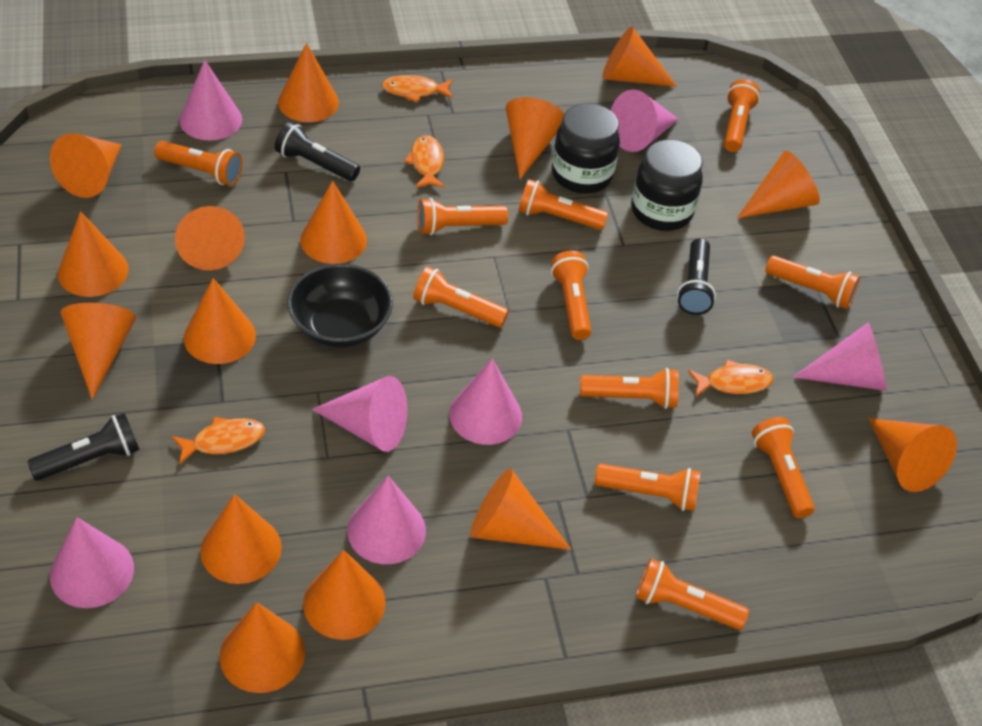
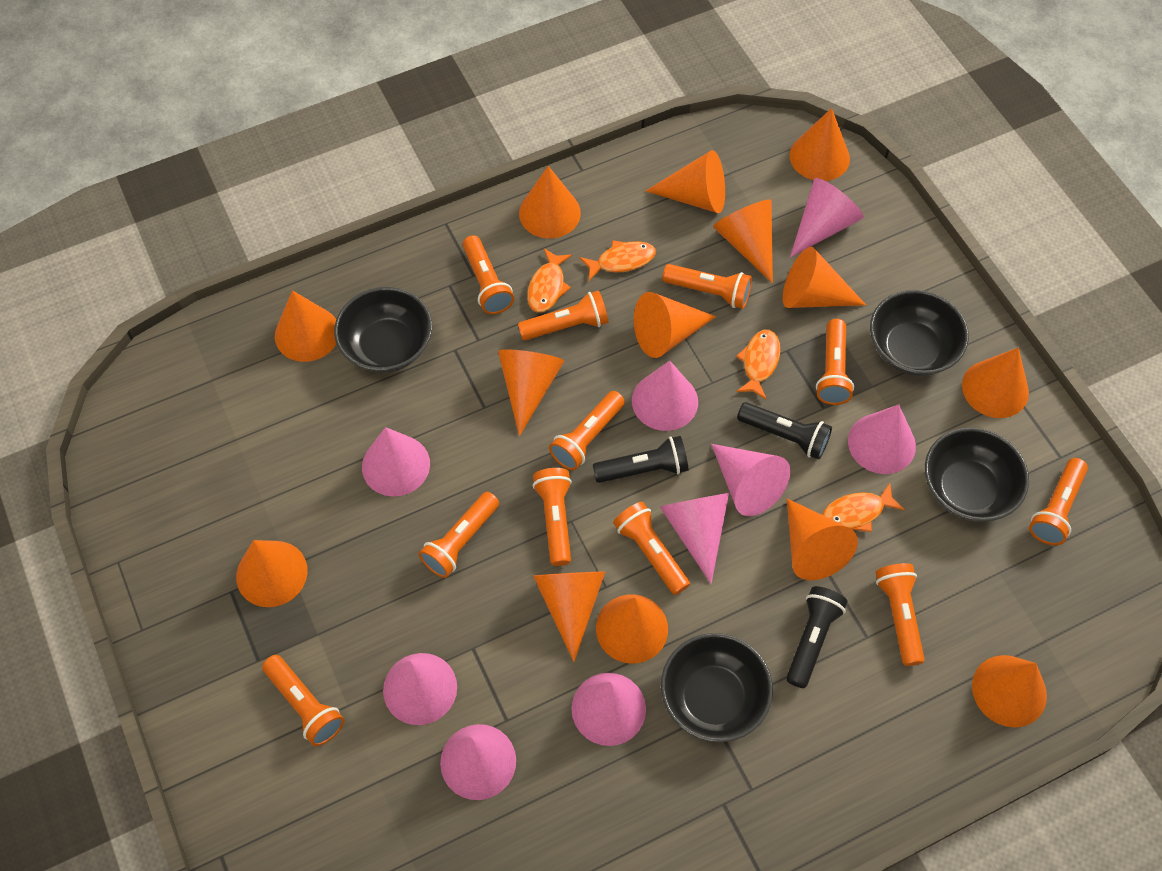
black bowl: [287,264,393,348] = 1 -> [334,287,432,373] [661,633,773,742] [870,290,969,376] [925,427,1029,522] = 4
black jar: [552,103,620,194] [631,139,703,231] = 2 -> none = 0
orange cone: [50,133,122,198] [58,211,129,297] [61,303,136,400] [175,206,245,270] [184,278,256,364] [200,494,282,584] [220,602,305,693] [278,43,339,122] [300,181,367,264] [303,550,386,640] [470,468,571,550] [506,97,564,179] [602,26,677,87] [737,151,820,218] [869,418,957,492] = 15 -> [236,540,308,607] [275,290,336,362] [498,349,564,436] [519,166,581,239] [533,571,605,662] [596,595,668,663] [634,292,716,358] [646,150,725,213] [713,199,773,283] [783,247,866,308] [787,499,858,580] [790,108,850,181] [962,348,1029,418] [972,655,1047,728] = 14
pink cone: [50,517,134,608] [180,60,242,140] [312,376,408,452] [347,476,426,564] [449,358,522,445] [611,89,679,152] [793,322,887,391] = 7 -> [362,427,430,496] [383,653,457,725] [440,724,516,800] [571,673,646,746] [632,361,698,431] [659,493,729,584] [711,444,790,516] [790,178,864,258] [848,405,916,474] = 9

